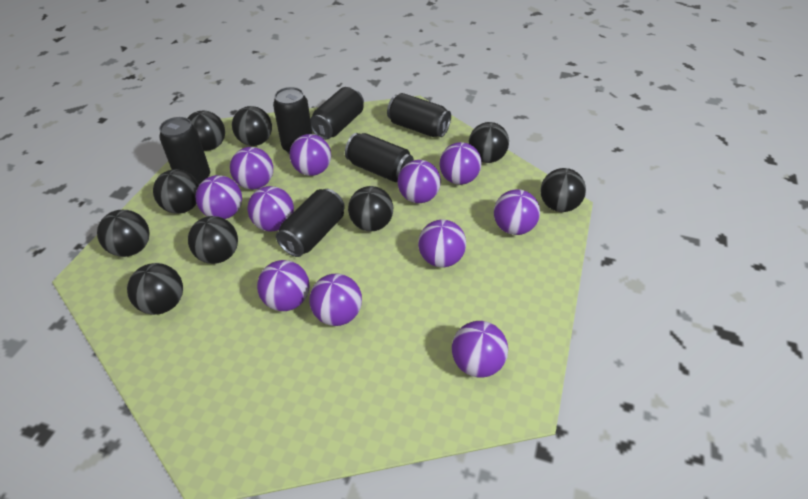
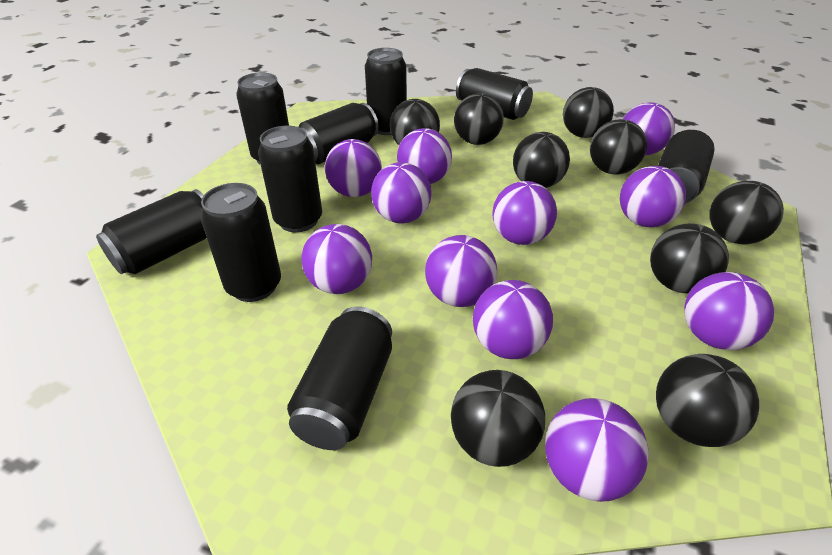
black can: [159,117,210,184] [273,87,312,154] [276,189,345,257] [310,87,364,140] [345,133,414,182] [387,93,451,137] = 6 -> [96,189,207,274] [200,183,281,302] [236,73,289,165] [258,126,322,232] [287,306,392,450] [298,103,379,164] [365,48,407,135] [456,68,533,120] [658,130,715,204] = 9

